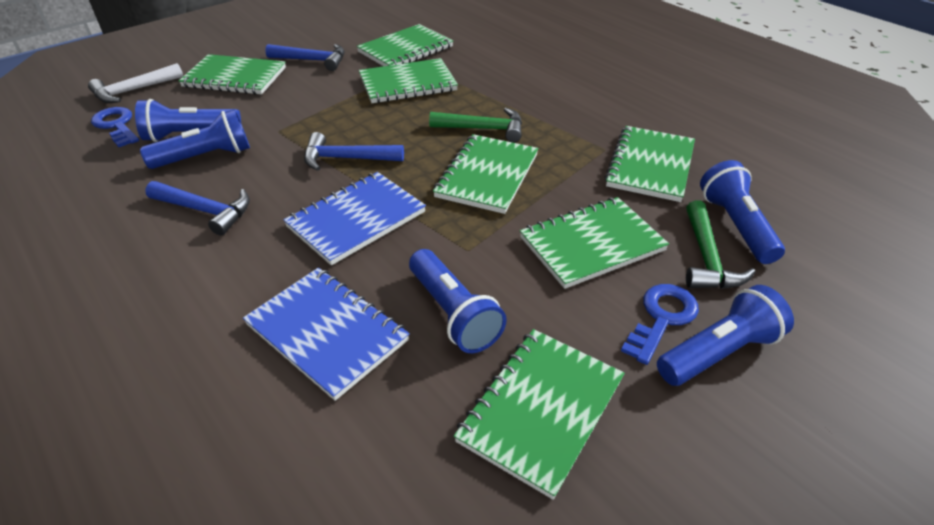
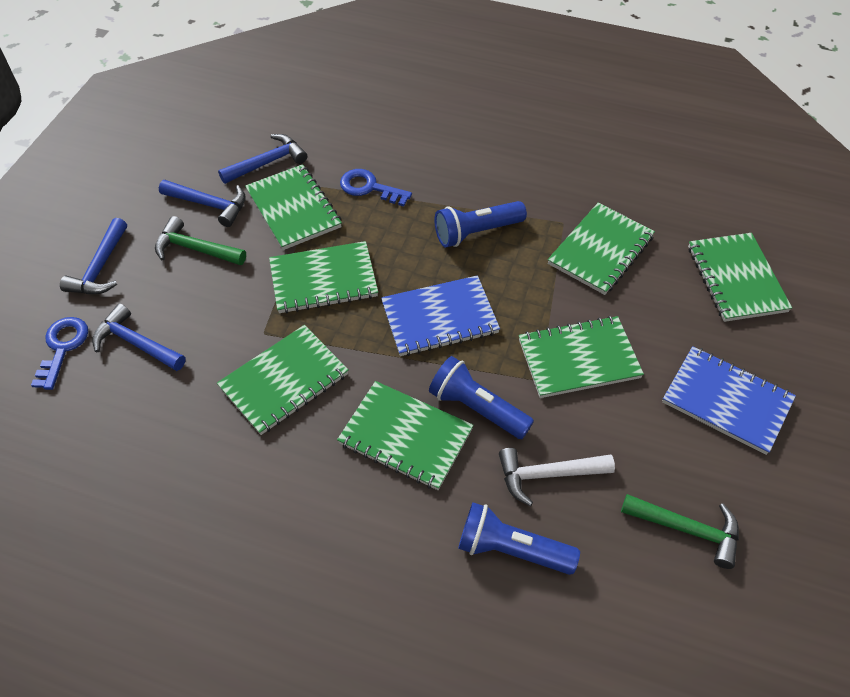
blue flashlight: [135,99,241,142] [140,109,250,169] [409,249,507,353] [657,285,794,386] [700,160,785,264] = 5 -> [429,356,534,439] [434,201,527,247] [458,502,580,575] = 3
blue hammer: [145,181,250,236] [265,44,345,71] [304,132,404,171] = 3 -> [60,218,127,294] [92,303,186,371] [159,180,246,227] [218,134,307,184] = 4

